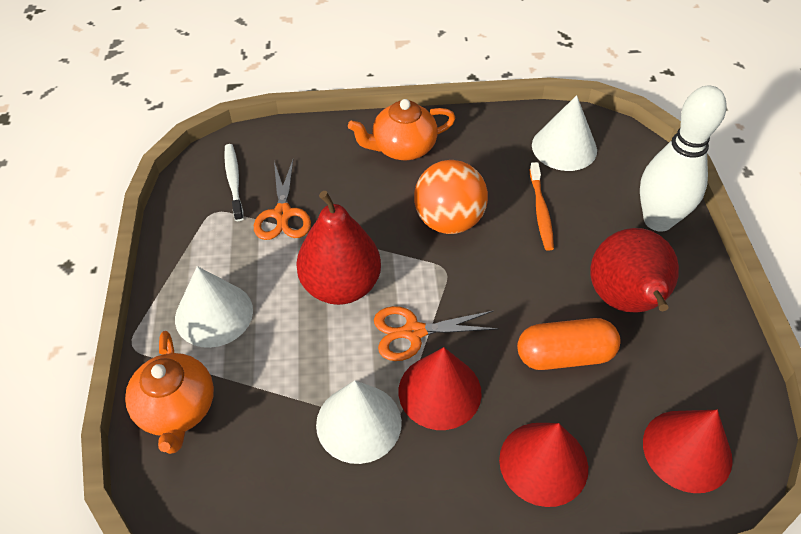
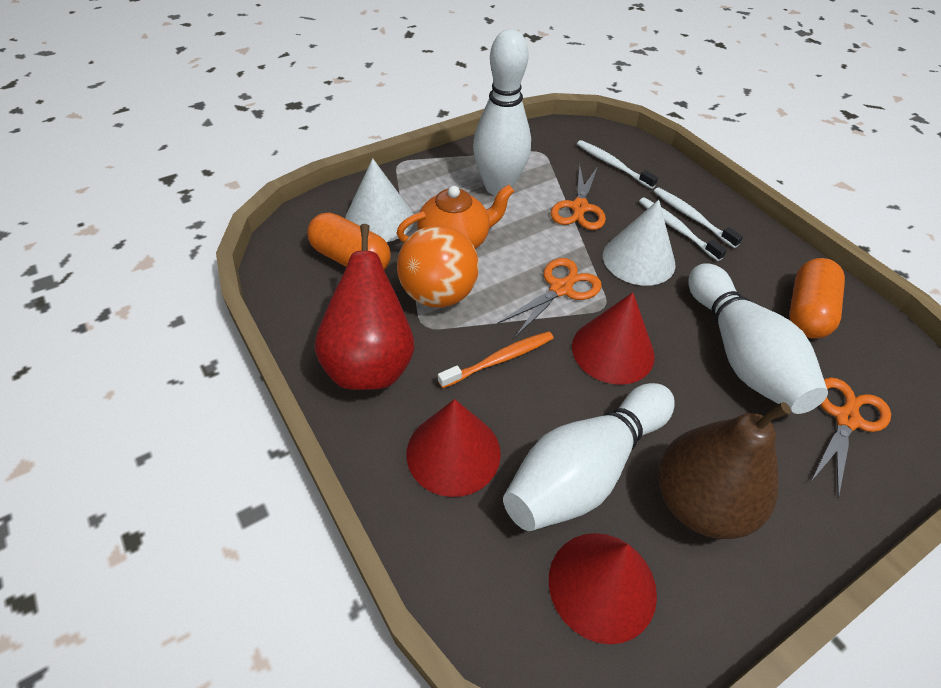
brown pear: none = 0 -> [658,402,791,539] = 1
orange capsule: [517,318,621,370] = 1 -> [307,213,391,270] [789,258,845,338] = 2
orange scissors: [254,160,311,240] [374,306,499,361] = 2 -> [498,258,602,337] [551,164,606,230] [811,377,891,498] = 3
orange teapot: [125,331,214,454] [348,99,455,160] = 2 -> [396,184,514,249] = 1
red pear: [296,191,381,305] [590,228,679,313] = 2 -> [315,224,414,390] = 1
white bowling pin: [640,85,727,232] = 1 -> [473,29,531,195] [503,383,675,531] [688,263,828,414] = 3
white cone: [175,266,253,348] [316,380,402,464] [532,95,597,171] = 3 -> [345,158,413,242] [603,200,676,286] = 2
white toothbrush: [224,144,244,221] = 1 -> [577,140,658,189] [639,197,727,261] [654,187,743,248] = 3

